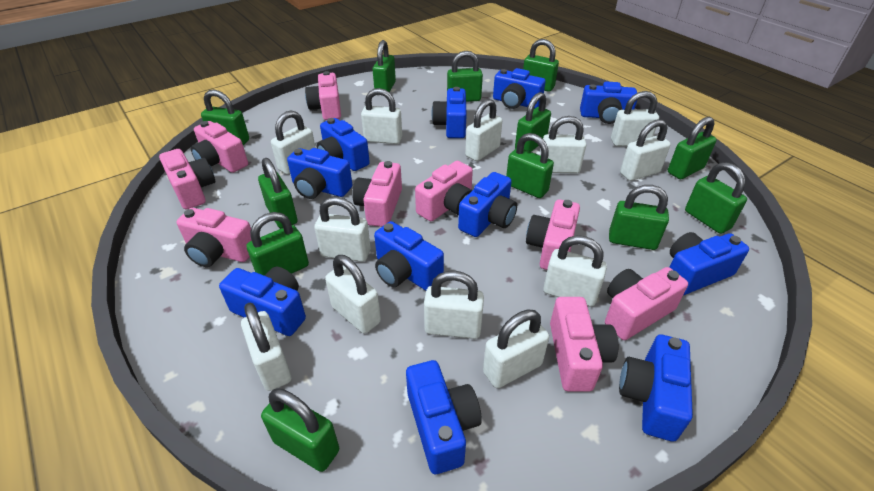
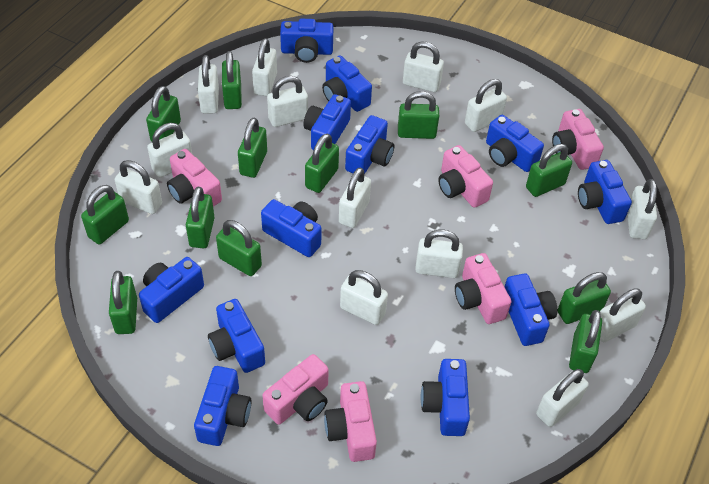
blue camera: [219,267,306,336] [287,148,353,199] [317,118,370,171] [374,221,444,291] [406,360,482,474] [432,87,467,138] [458,172,517,237] [493,68,546,109] [580,82,637,124] [619,335,693,442] [669,232,749,295] = 11 -> [139,257,204,323] [194,366,251,446] [208,299,265,373] [261,199,322,257] [280,19,334,63] [304,94,351,150] [322,55,372,112] [345,115,394,174] [421,359,470,436] [486,115,544,172] [505,274,557,346] [578,160,632,224] = 12
pink camera: [159,149,215,209] [176,208,252,267] [191,121,248,173] [305,71,341,120] [352,161,402,227] [415,161,473,221] [526,200,580,270] [550,297,619,392] [605,267,688,340] = 9 -> [167,149,222,206] [262,354,329,425] [324,381,377,462] [438,145,493,208] [455,253,511,324] [552,109,604,170] = 6
white padlock: [241,302,291,391] [271,110,315,175] [314,197,371,262] [325,255,381,334] [361,88,402,144] [424,271,484,339] [465,99,502,161] [483,310,549,388] [540,116,586,174] [544,235,607,307] [611,91,659,146] [620,119,671,181] = 12 -> [115,160,162,214] [147,123,192,177] [198,55,219,113] [252,38,277,96] [267,76,308,127] [339,168,371,228] [340,270,388,325] [403,41,444,92] [415,230,463,278] [465,79,507,132] [536,369,589,427] [600,289,646,342] [627,179,657,239] = 13

